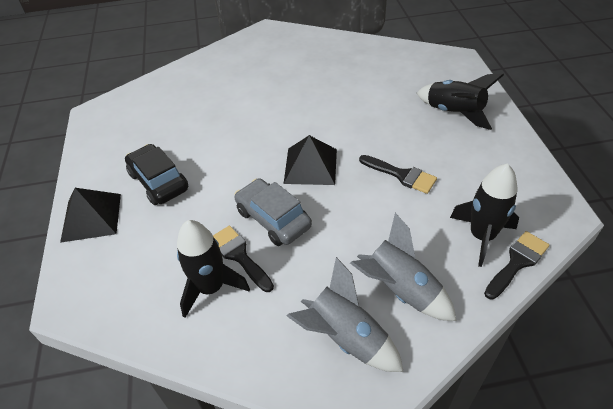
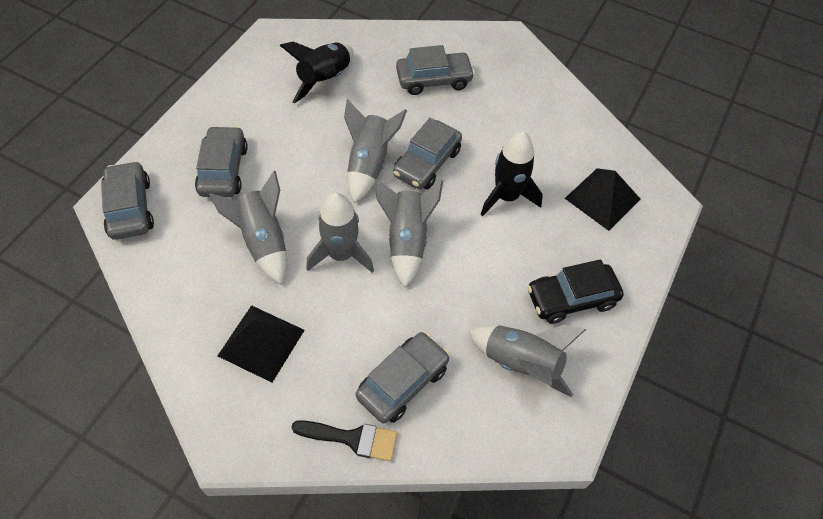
black brush: [213,226,274,292] [359,155,437,194] [484,231,550,300] = 3 -> [291,420,397,461] = 1
black rocket: [177,220,250,318] [417,73,504,130] [450,163,519,267] = 3 -> [280,41,354,103] [480,132,543,217] = 2
grey car: [234,178,312,246] = 1 -> [101,161,154,240] [195,126,248,197] [356,332,450,423] [393,118,462,189] [396,45,475,95] = 5
grey rocket: [287,257,404,372] [350,213,457,321] = 2 -> [209,171,287,284] [306,192,374,273] [344,99,407,203] [375,178,443,287] [469,325,586,397] = 5

